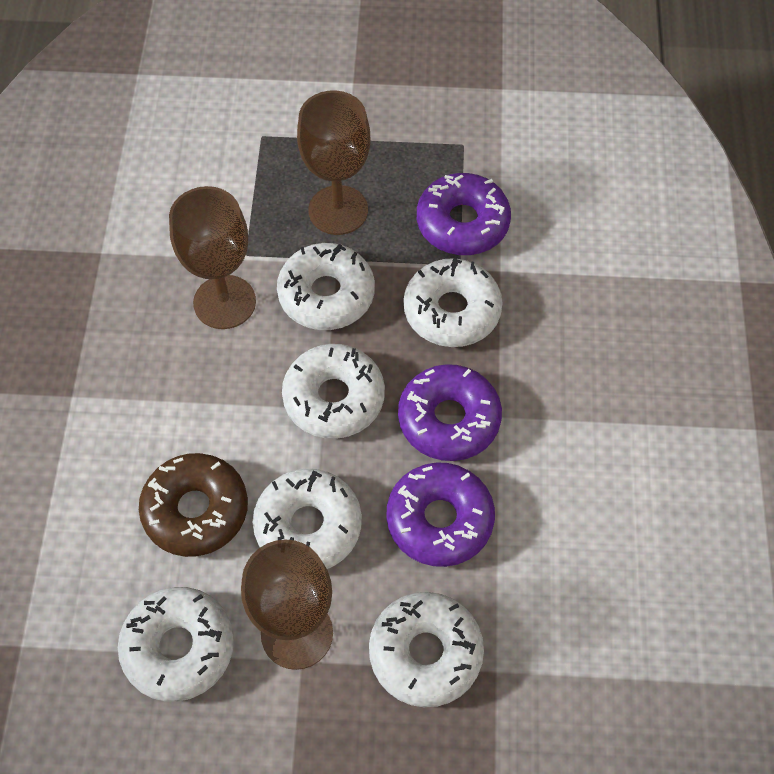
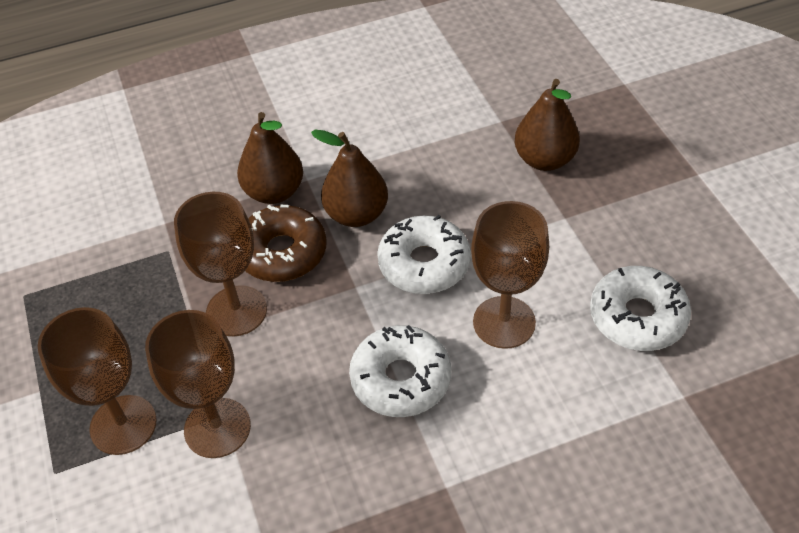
brown goblet: [169,186,256,329] [241,539,333,670] [297,91,370,235] = 3 -> [38,307,157,455] [145,310,251,458] [174,192,267,336] [471,201,549,349] = 4
brown pear: none = 0 -> [237,112,303,204] [311,130,388,227] [515,79,580,171] = 3
purple donut: [386,462,495,567] [398,364,502,461] [417,173,511,255] = 3 -> none = 0
white donut: [118,587,234,702] [253,469,362,569] [277,243,375,330] [282,344,385,439] [369,592,484,707] [404,258,503,347] = 6 -> [349,325,451,417] [377,215,471,294] [590,266,691,351] = 3

